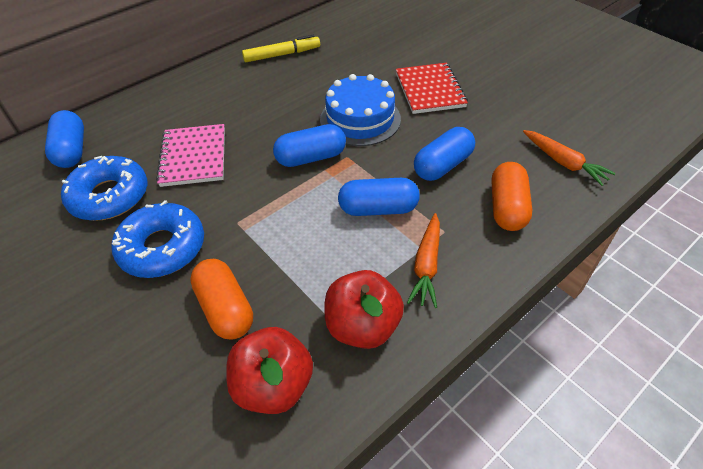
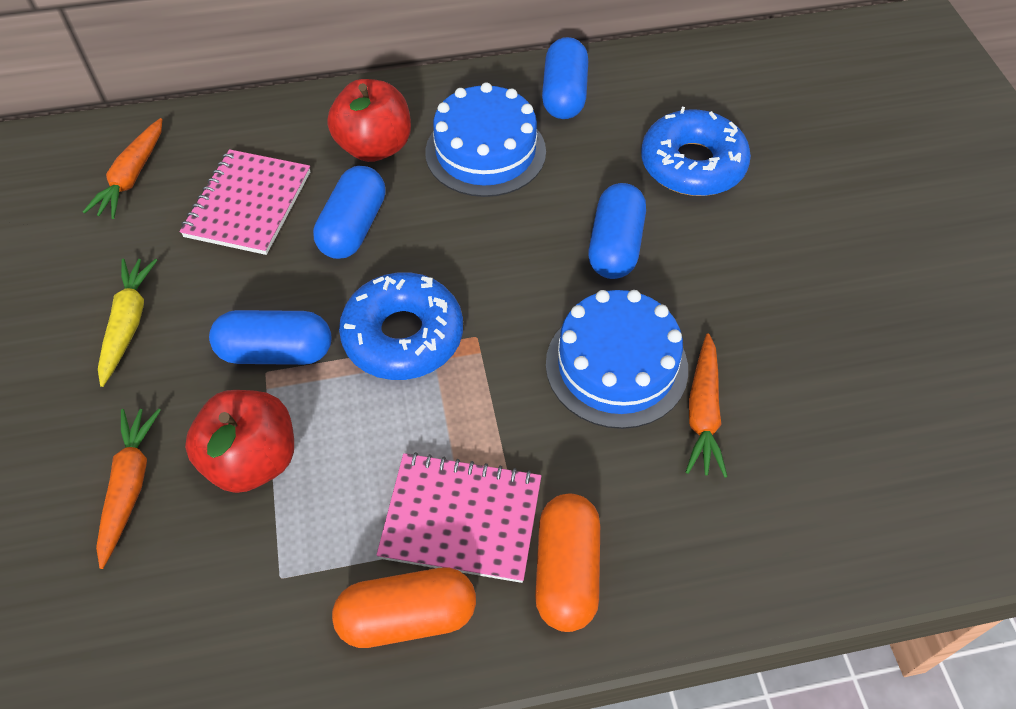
blue cake: [320,74,401,146] = 1 -> [425,82,546,197] [546,290,688,429] = 2
orange carrot: [407,213,440,308] [523,130,616,186] = 2 -> [83,118,162,219] [96,408,161,569] [686,333,728,478] = 3
pink notebook: [156,124,225,187] = 1 -> [179,149,310,255] [377,452,541,583] = 2
red notebook: [396,63,468,114] = 1 -> none = 0
yellow carrot: none = 0 -> [98,259,157,387] = 1
yellow marker: [242,35,320,62] = 1 -> none = 0

